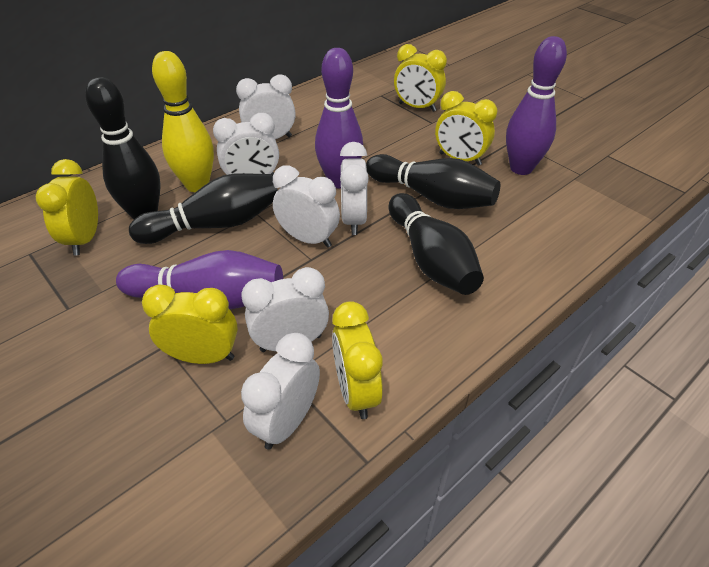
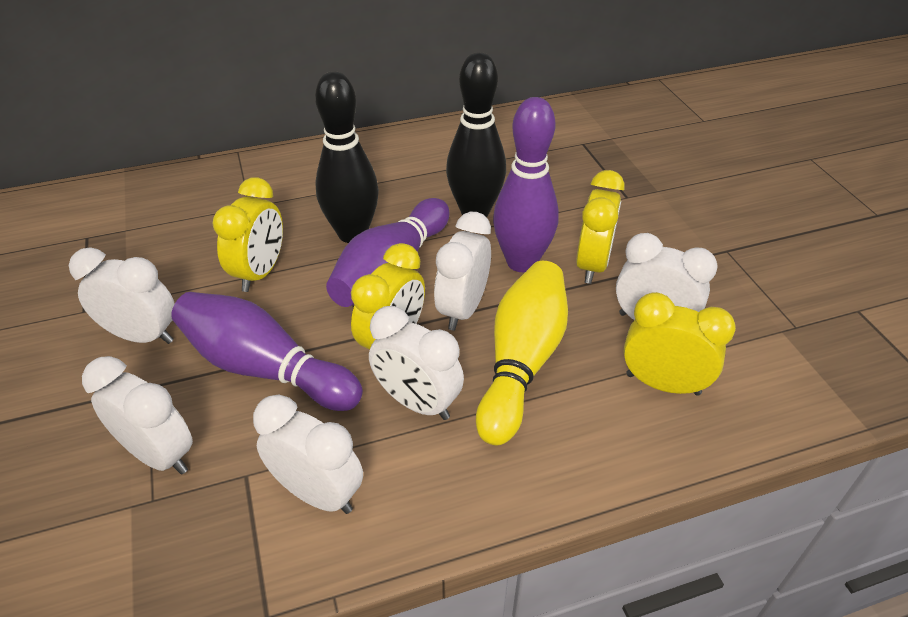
black bowling pin: [85,77,161,220] [129,173,278,244] [366,154,500,209] [389,193,484,295] = 4 -> [315,71,379,243] [446,52,506,218] = 2
yellow clock: [36,159,98,255] [142,285,238,364] [332,301,383,419] [394,44,447,112] [435,91,497,166] = 5 -> [212,177,283,292] [351,243,425,350] [576,170,625,284] [624,292,736,396] = 4

